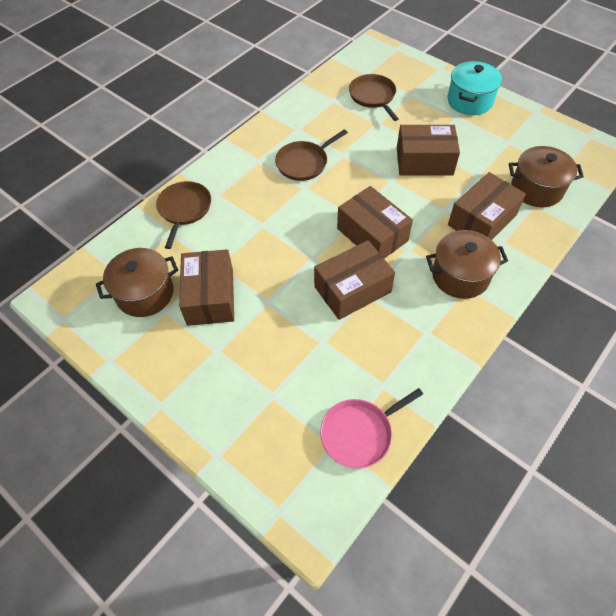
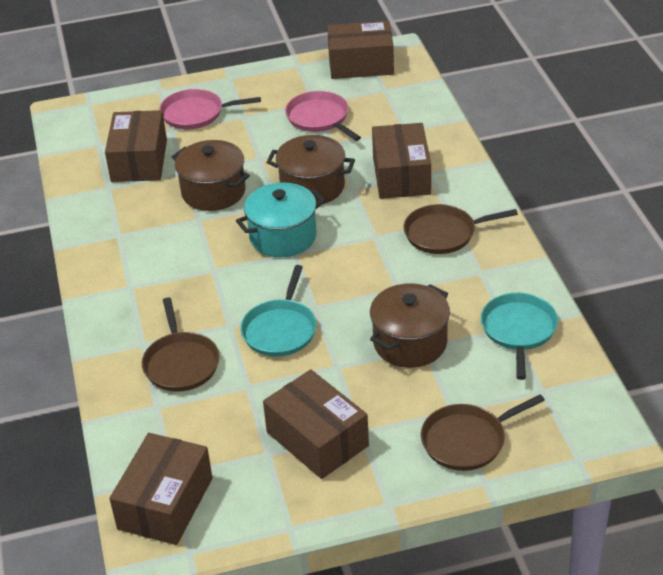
pink pan: [320,388,423,468] = 1 -> [159,89,261,129] [285,91,361,141] = 2
turquoise pan: none = 0 -> [240,265,317,357] [481,293,558,380] = 2

